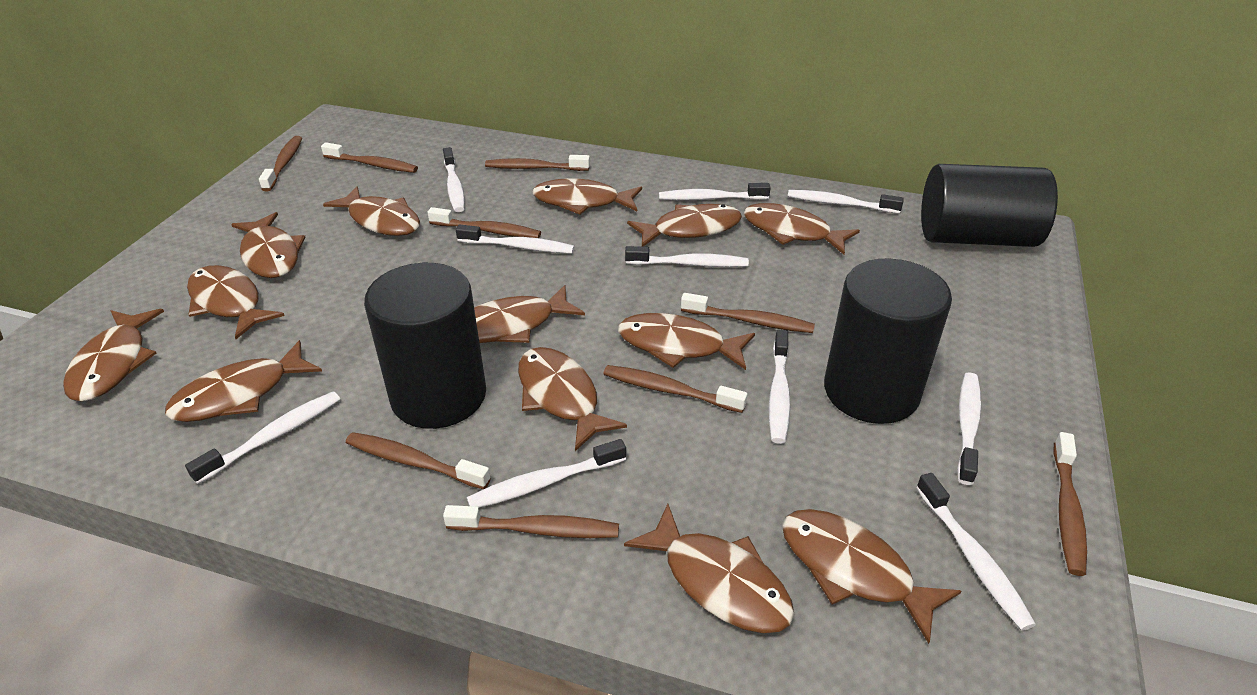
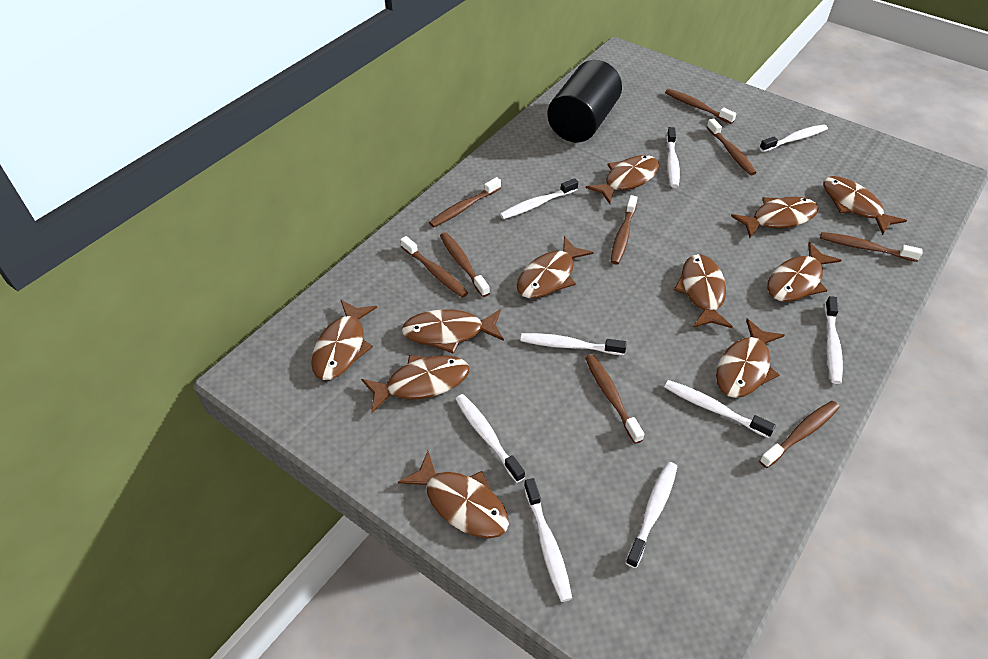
black cylinder: [364,263,486,429] [824,258,952,424] [921,164,1058,247] = 3 -> [547,60,622,143] = 1
brown fish: [63,309,164,402] [165,340,322,422] [187,265,285,339] [231,212,306,278] [323,186,420,236] [474,285,585,343] [518,347,627,451] [532,178,642,215] [618,313,755,370] [624,504,794,633] [627,204,742,247] [743,203,860,254] [782,509,961,644] = 13 -> [311,299,377,380] [361,355,469,413] [398,451,509,539] [401,309,504,354] [517,236,594,299] [586,155,659,204] [674,254,733,328] [716,319,785,398] [731,197,818,238] [767,242,842,302] [823,176,907,235] = 11
white toothbrush: [185,391,340,484] [443,147,465,212] [456,225,574,254] [467,439,626,508] [625,246,749,267] [659,183,771,200] [769,330,790,444] [788,190,904,214] [916,473,1036,631] [957,372,981,485] = 10 -> [456,394,525,483] [500,178,578,220] [521,333,627,355] [524,478,572,602] [626,462,678,568] [664,380,776,438] [666,127,680,188] [759,124,828,152] [825,296,843,384] = 9

